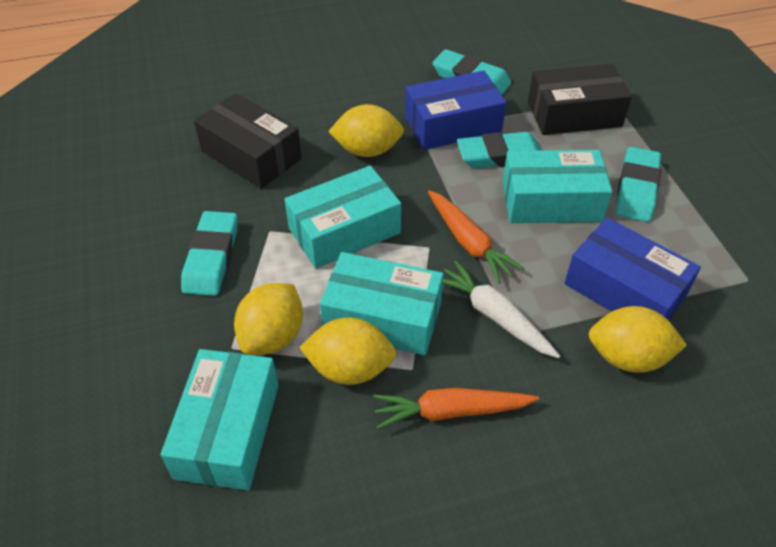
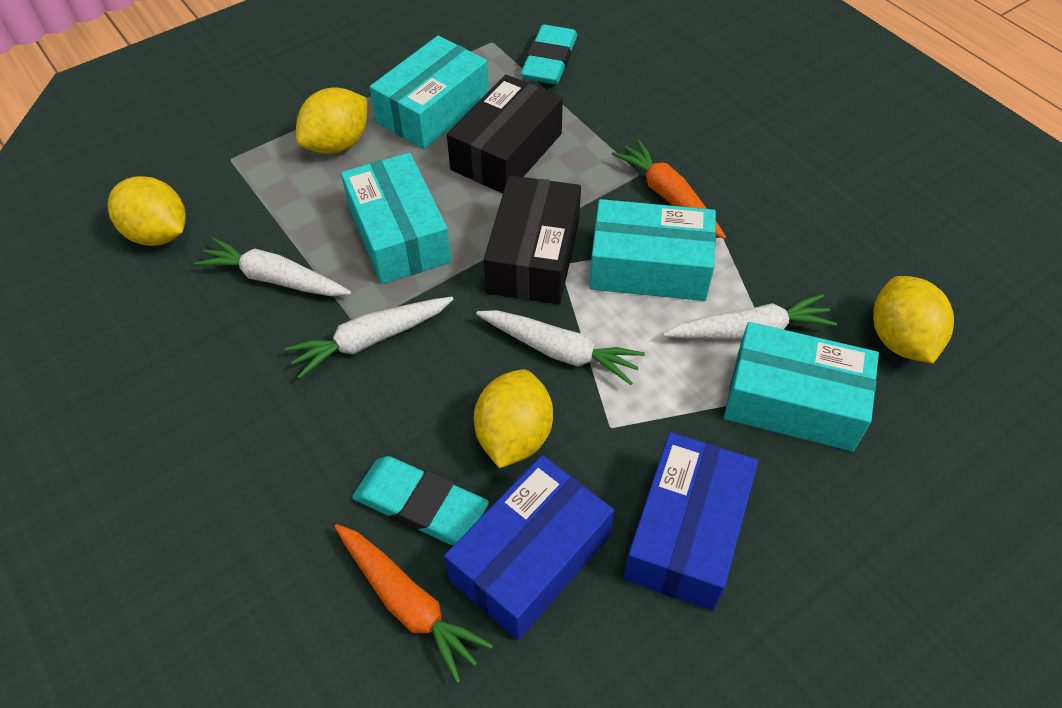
turquoise eraser: [181,211,238,296] [432,49,511,95] [457,132,541,169] [616,147,661,222] = 4 -> [352,456,489,545] [521,25,577,84] = 2
white carrot: [443,261,560,358] = 1 -> [194,237,351,296] [285,297,454,379] [476,310,645,385] [663,294,837,339] = 4

